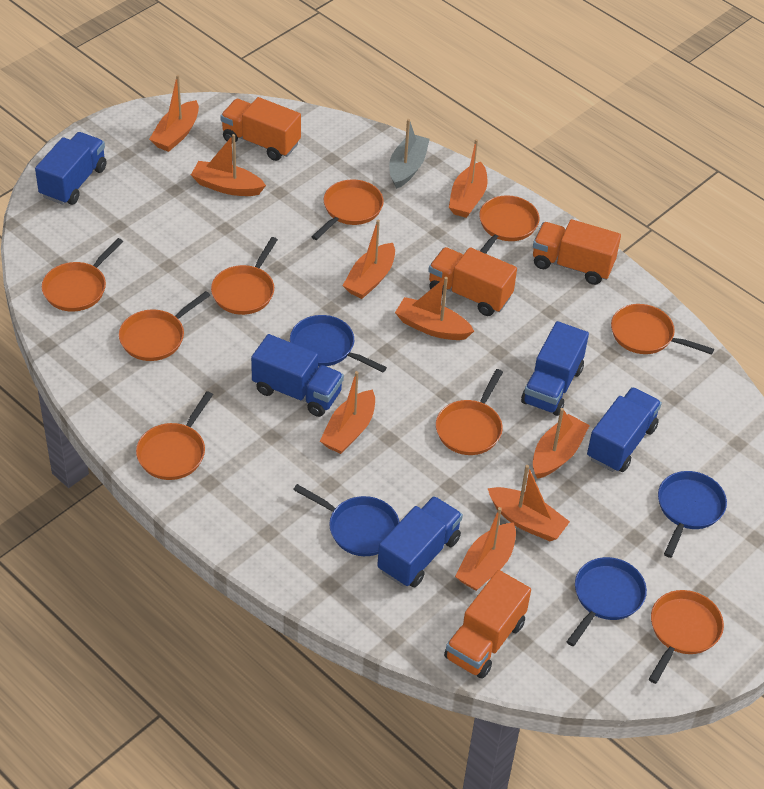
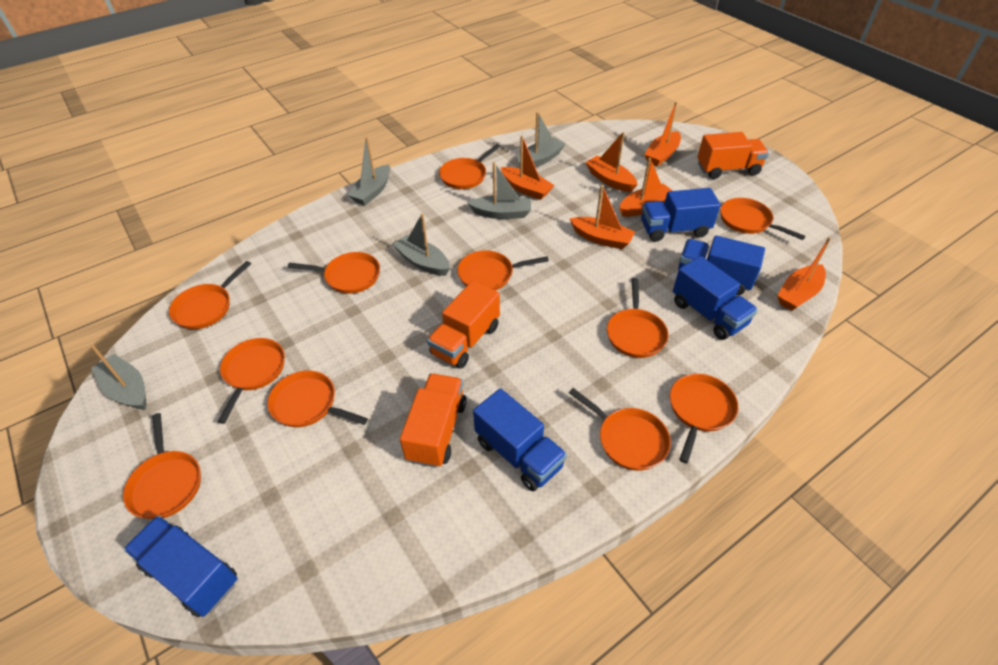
blue pan: [290,315,387,372] [293,484,400,556] [567,557,647,646] [658,471,727,558] = 4 -> none = 0
grey boat: [389,119,430,189] = 1 -> [90,345,146,410] [348,137,390,205] [393,214,450,276] [467,162,531,219] [517,112,565,169] = 5
orange boat: [149,75,199,152] [191,134,266,196] [320,371,375,454] [343,220,395,299] [395,277,474,340] [449,139,488,218] [455,507,516,591] [488,465,570,541] [533,408,590,479] = 9 -> [501,136,554,200] [570,185,635,249] [586,132,638,192] [619,158,672,217] [644,102,681,166] [777,237,831,311] = 6
orange pan: [42,238,123,312] [119,291,210,361] [136,391,213,480] [211,237,278,315] [311,180,384,240] [436,369,503,455] [479,195,539,254] [611,304,714,355] [649,590,724,684] = 9 -> [123,413,201,519] [169,261,251,329] [217,338,285,424] [267,371,368,427] [288,252,380,294] [439,144,501,189] [457,250,549,290] [569,388,671,471] [607,278,668,358] [670,374,738,464] [720,198,806,240] = 11
orange truck: [220,97,301,161] [428,247,517,316] [444,570,531,679] [533,219,621,285] = 4 -> [400,373,466,468] [427,281,500,369] [697,132,769,179] = 3

